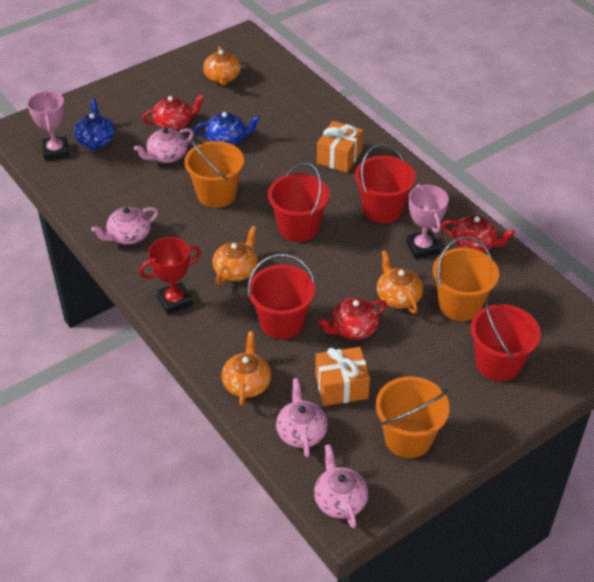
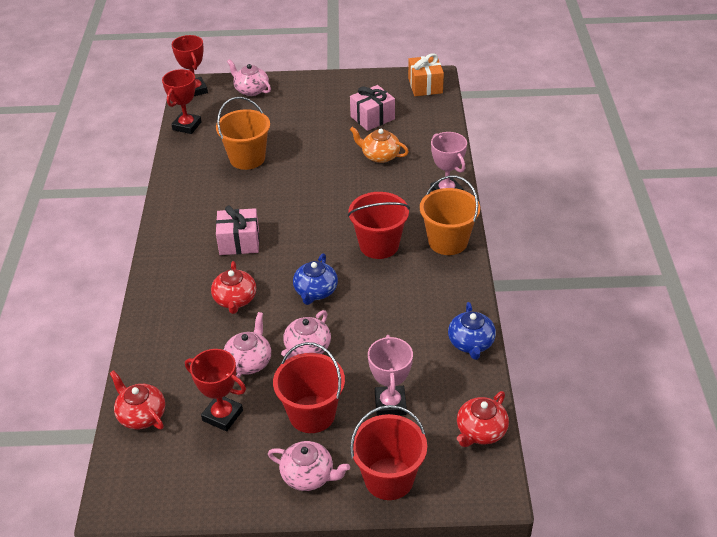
orange bucket: [184,138,244,208] [376,376,450,458] [433,236,499,321] = 3 -> [216,97,270,170] [420,176,480,255] = 2
orange gift: [315,347,370,406] [317,121,363,173] = 2 -> [408,53,444,96] = 1
orange teapot: [203,46,241,86] [213,226,258,285] [222,331,271,406] [377,250,423,314] = 4 -> [350,127,409,163] = 1
pink gift: none = 0 -> [216,206,259,255] [350,85,395,131] = 2
red bucket: [247,254,315,339] [268,162,329,242] [355,144,416,223] [471,298,541,381] = 4 -> [273,342,345,433] [348,192,410,259] [350,405,427,500] = 3
red trophy: [139,237,201,315] = 1 -> [162,69,202,134] [172,35,208,96] [185,349,246,431] = 3

